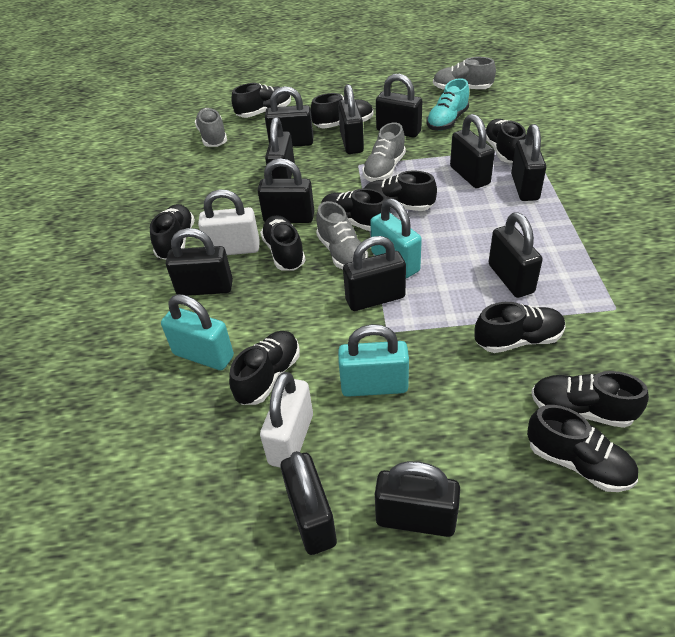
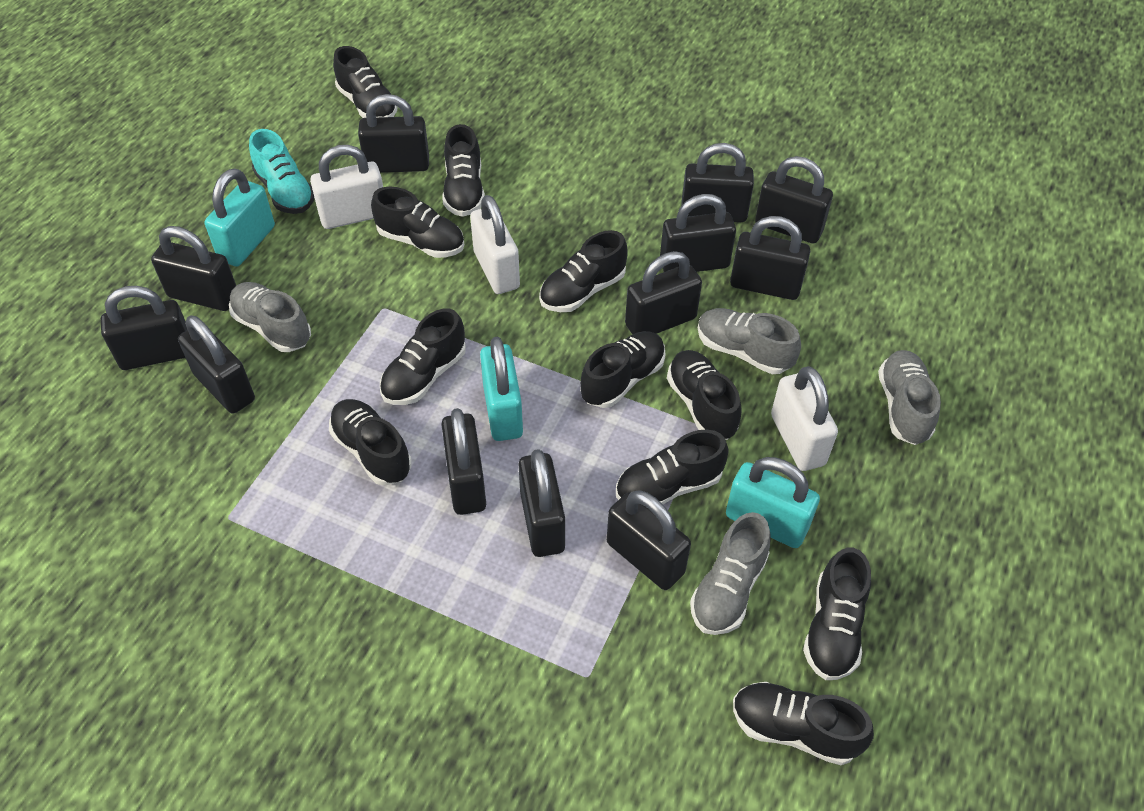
white padlock: [198,189,260,255] [260,372,313,468] = 2 -> [310,145,383,229] [470,195,520,294] [771,366,838,471] = 3

